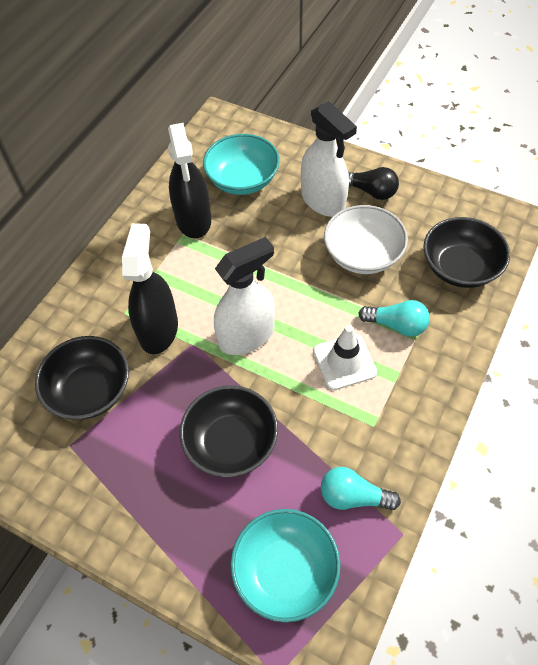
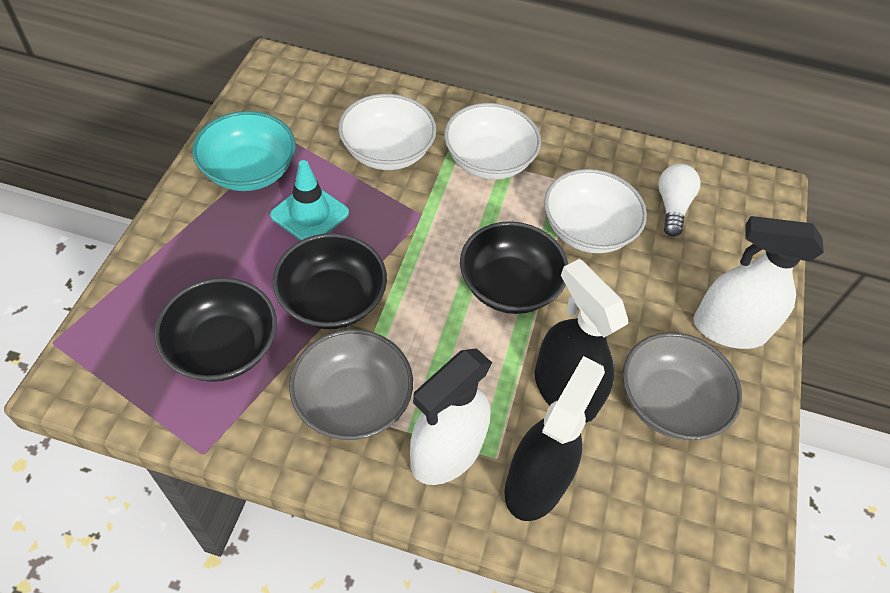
black light bulb: [348,167,399,200] = 1 -> none = 0
grey bowl: none = 0 -> [289,329,413,440] [623,332,742,440] = 2
turquoise bowl: [203,134,280,195] [230,509,340,622] = 2 -> [192,111,296,191] = 1
turquoise light bulb: [321,467,401,510] [358,300,430,337] = 2 -> none = 0
turquoise traffic cone: none = 0 -> [270,160,349,241] = 1
white bowl: [324,205,408,274] = 1 -> [338,94,436,170] [444,103,541,180] [544,169,647,253] = 3
white light bulb: none = 0 -> [658,164,700,237] = 1
white traffic cone: [313,325,377,390] = 1 -> none = 0

